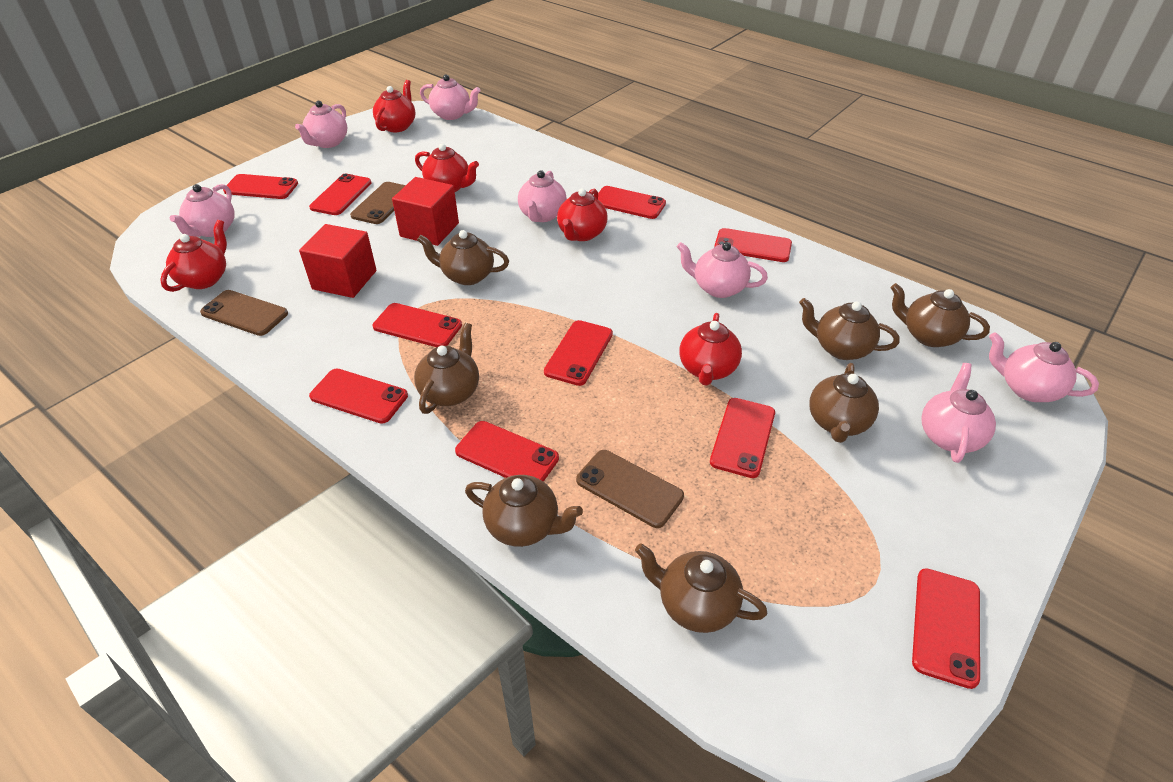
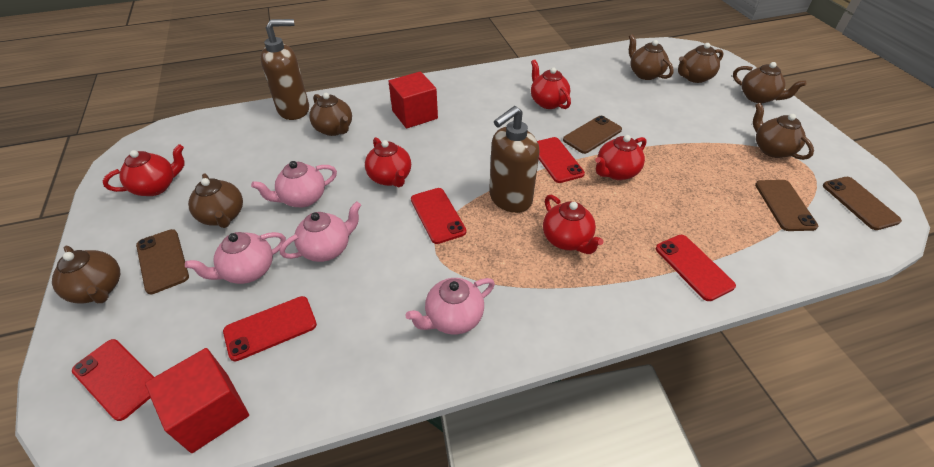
brown phone: [200,290,288,336] [350,182,406,224] [576,450,684,528] = 3 -> [136,229,189,294] [563,116,622,154] [755,180,818,231] [823,177,902,230] = 4
brown soap dispenser: none = 0 -> [260,19,309,120] [489,106,540,213] = 2
pink teapot: [170,184,235,237] [295,101,347,148] [420,74,481,120] [518,170,567,222] [677,242,768,298] [921,363,996,463] [989,332,1099,402] = 7 -> [185,232,286,284] [251,161,337,207] [280,201,361,262] [405,278,495,334] = 4
red phone: [223,174,298,199] [309,174,371,215] [309,368,408,424] [373,303,462,347] [455,421,559,482] [544,320,613,386] [598,186,666,219] [710,398,775,478] [714,228,792,262] [912,568,980,689] = 10 -> [72,339,154,421] [223,296,317,361] [411,188,466,244] [537,137,585,183] [656,235,736,301] = 5

